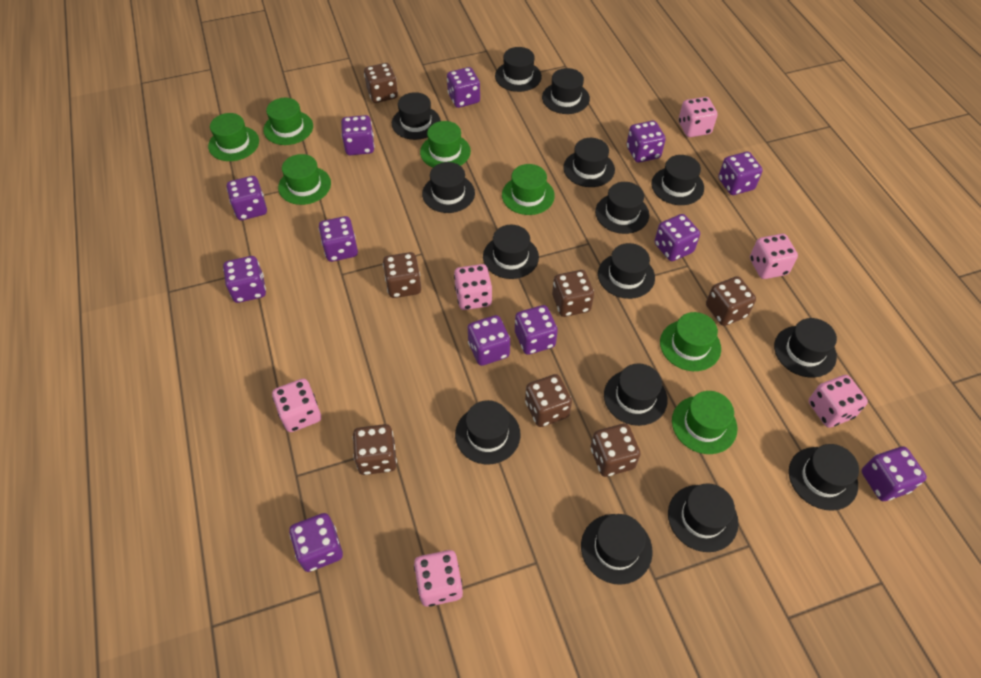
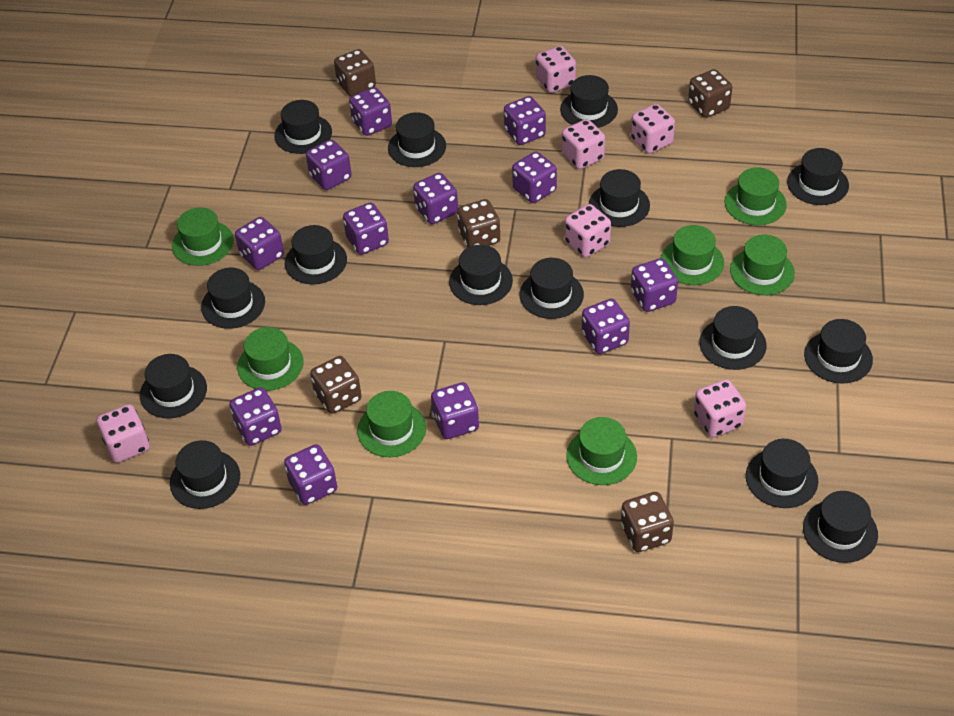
brown dice: [353,424,397,475] [364,63,398,103] [383,252,421,298] [525,374,572,427] [552,270,594,317] [591,423,641,477] [706,276,756,326] = 7 -> [310,356,362,414] [334,49,376,96] [457,199,500,248] [621,492,674,552] [688,69,732,118] = 5

